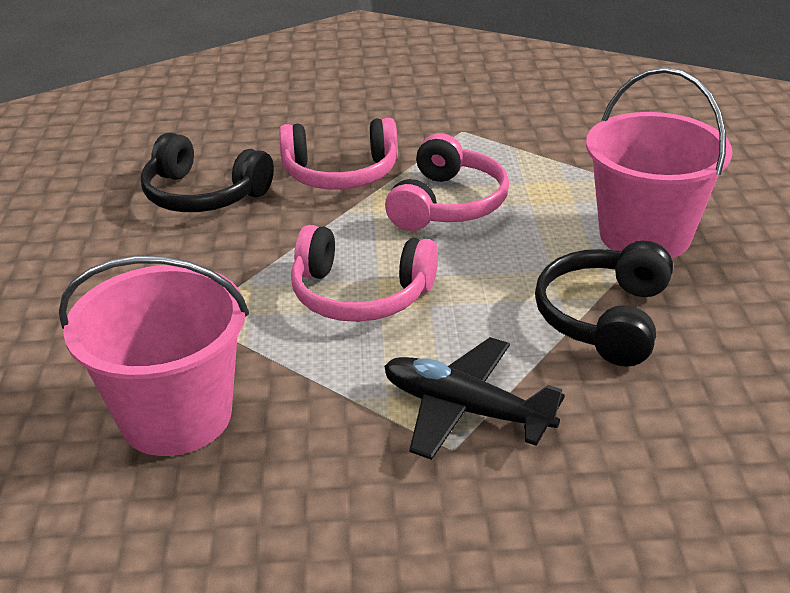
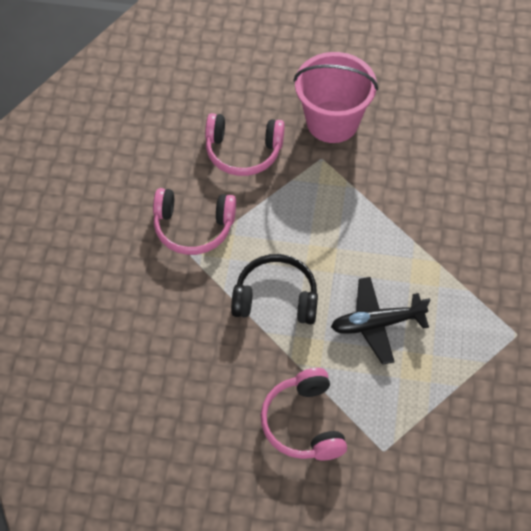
black headphones: [141,133,274,212] [535,241,673,367] = 2 -> [231,254,318,324] = 1
pink bucket: [59,256,249,456] [586,67,733,258] = 2 -> [294,52,378,143] = 1

